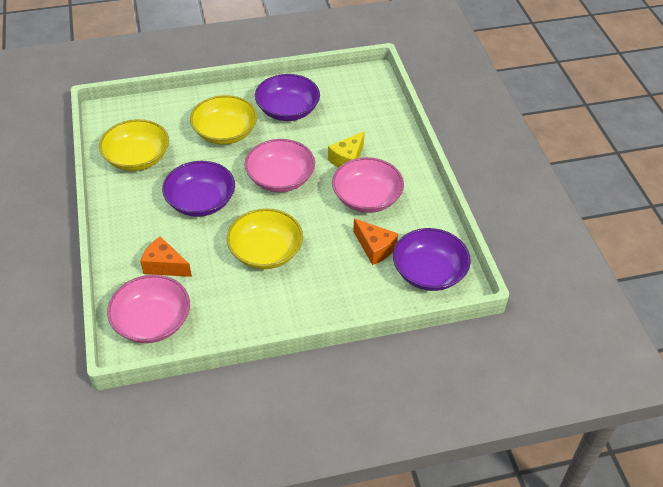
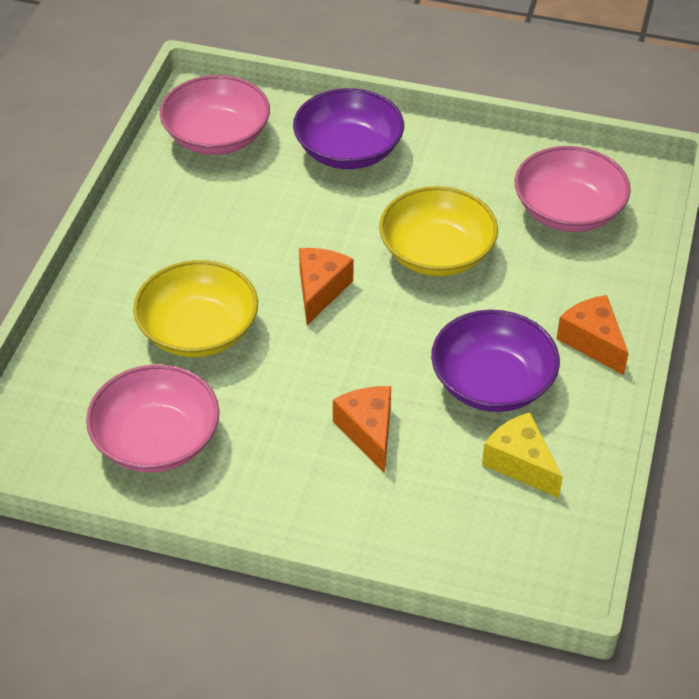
orange cheese: [140,236,192,277] [353,219,398,265] = 2 -> [299,248,353,325] [333,386,391,473] [556,295,629,375] = 3
purple bowl: [162,161,235,217] [255,74,320,121] [393,228,471,291] = 3 -> [293,88,404,169] [431,310,560,412] = 2
yellow bowl: [99,119,169,171] [190,95,257,145] [227,208,303,269] = 3 -> [133,260,258,357] [379,186,498,276] = 2

